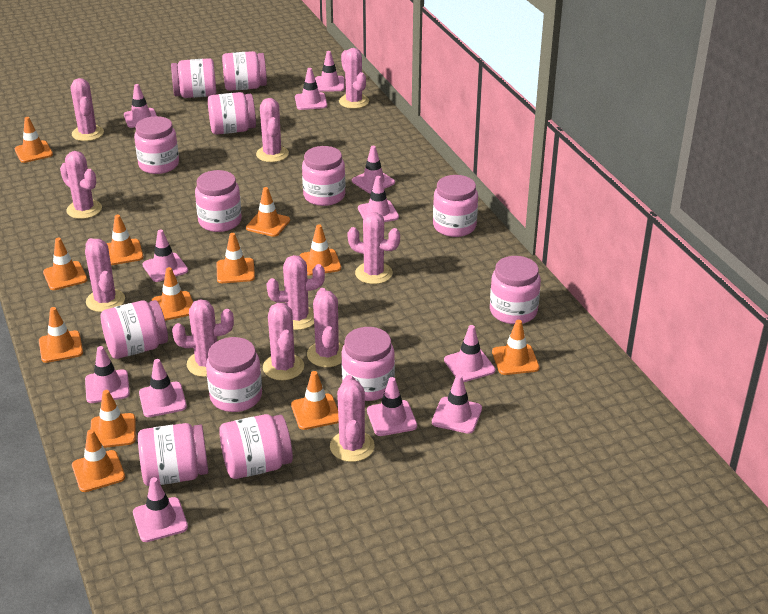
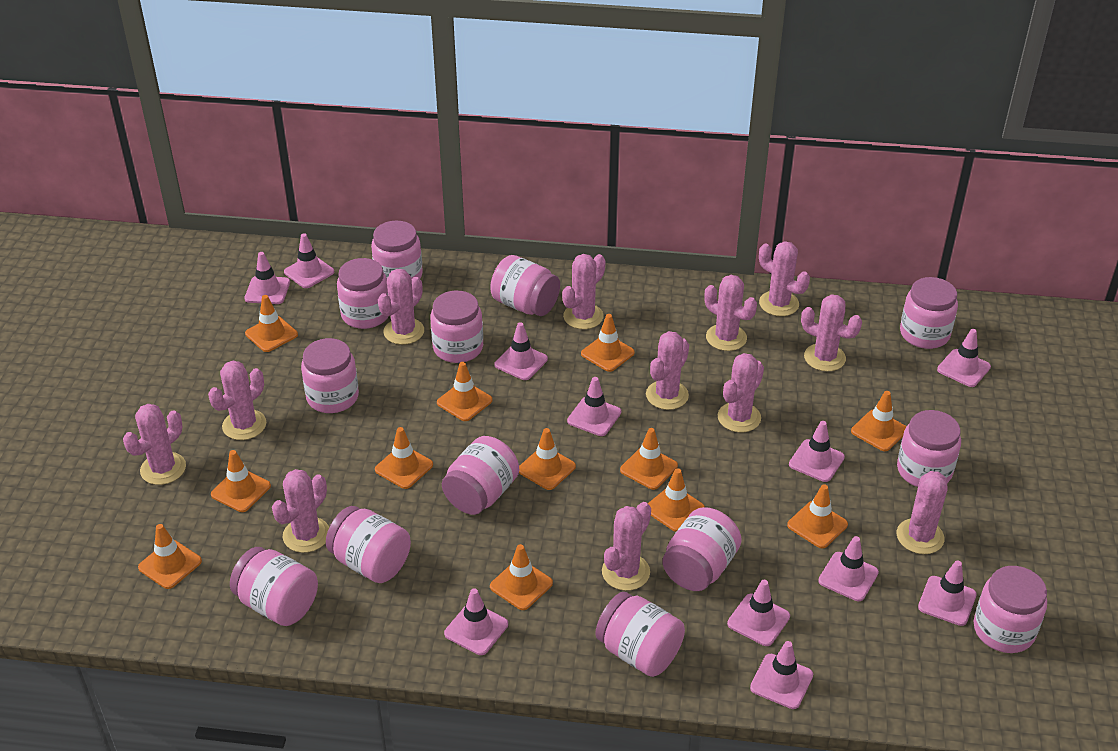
pink cactus: [60,151,102,219] [71,78,104,141] [85,238,125,312] [172,299,234,377] [256,98,289,162] [263,303,304,380] [266,255,325,330] [307,288,344,367] [330,375,375,462] [339,48,369,109] [348,212,400,284] = 11 -> [123,404,186,485] [208,361,266,440] [272,469,329,553] [378,269,424,345] [562,254,606,329] [602,502,651,591] [646,331,689,410] [704,275,757,351] [718,353,764,432] [759,241,810,316] [801,294,862,371] [897,471,947,554] = 12
pink traffic cone: [85,346,130,403] [124,84,157,128] [133,477,188,542] [139,359,187,417] [142,229,188,282] [295,68,327,110] [315,51,345,92] [352,146,395,194] [358,176,399,222] [367,377,417,436] [432,374,482,434] [444,325,495,382] = 12 -> [244,252,290,304] [284,233,334,288] [444,588,508,655] [495,322,548,380] [567,377,621,436] [727,580,790,646] [750,641,813,709] [789,421,845,482] [818,536,879,601] [918,560,977,626] [937,329,991,387] = 11

